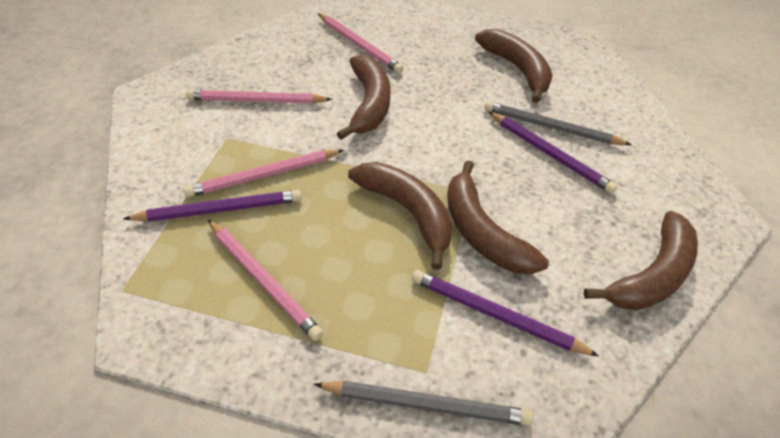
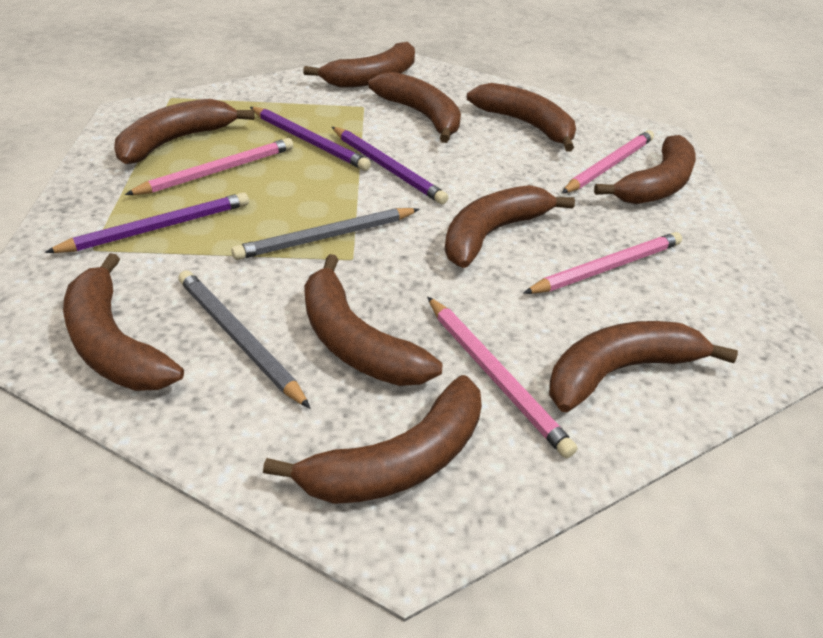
brown banana: [337,55,391,140] [348,162,453,270] [447,160,549,274] [475,29,553,103] [584,211,698,310] = 5 -> [63,253,184,391] [114,99,255,164] [263,375,482,504] [303,42,415,88] [304,254,442,386] [368,72,461,143] [444,185,575,268] [467,83,576,152] [549,321,738,412] [594,135,696,204] = 10

